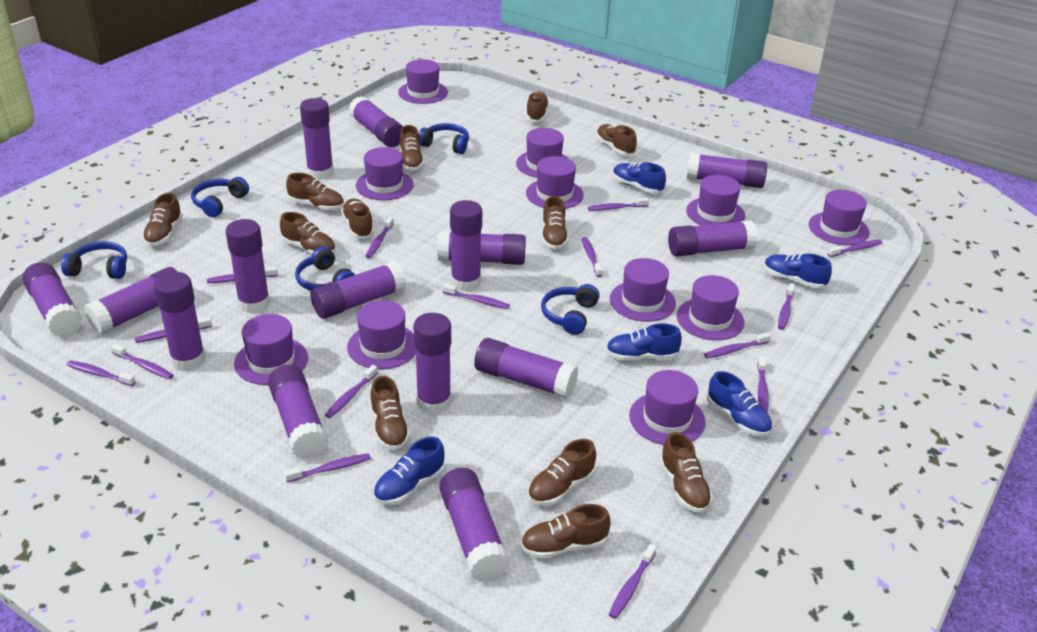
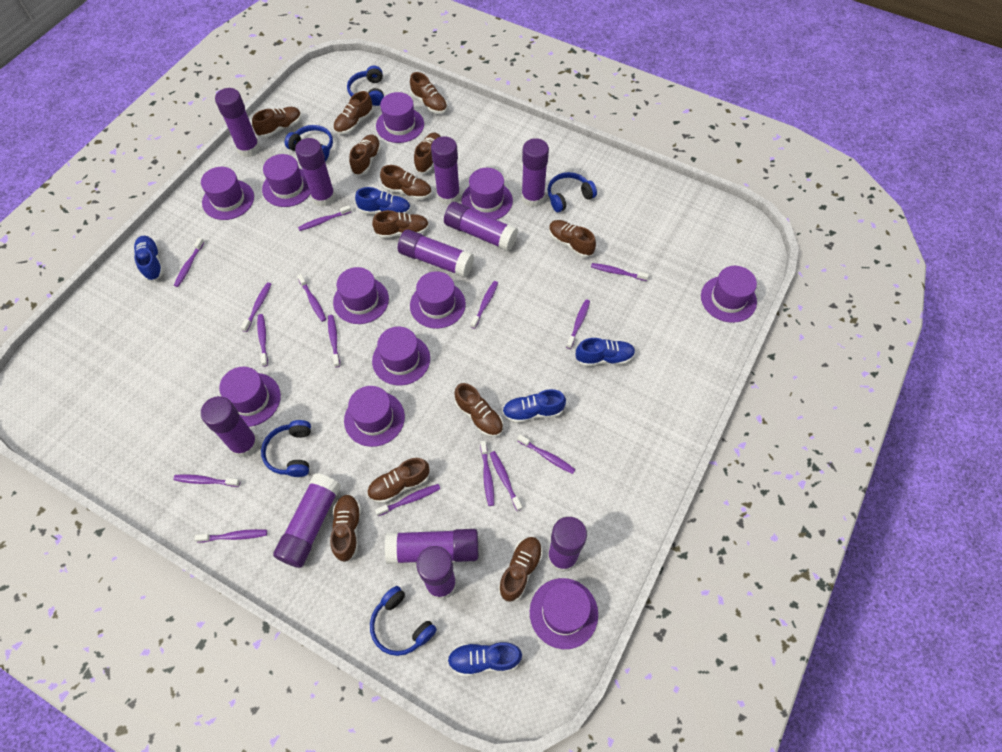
purple glue stick: [22,262,82,337] [84,267,178,334] [153,272,205,371] [226,219,270,313] [268,365,329,459] [300,98,334,180] [311,261,406,319] [349,96,403,147] [413,313,451,414] [437,231,526,265] [439,468,510,582] [450,200,482,292] [474,338,578,399] [668,220,758,256] [687,153,767,188] = 15 -> [201,396,259,458] [215,88,260,157] [273,473,341,568] [295,138,335,207] [385,529,478,564] [398,230,474,278] [416,546,456,600] [431,136,460,205] [444,202,518,251] [521,138,549,207] [547,517,587,572] = 11

